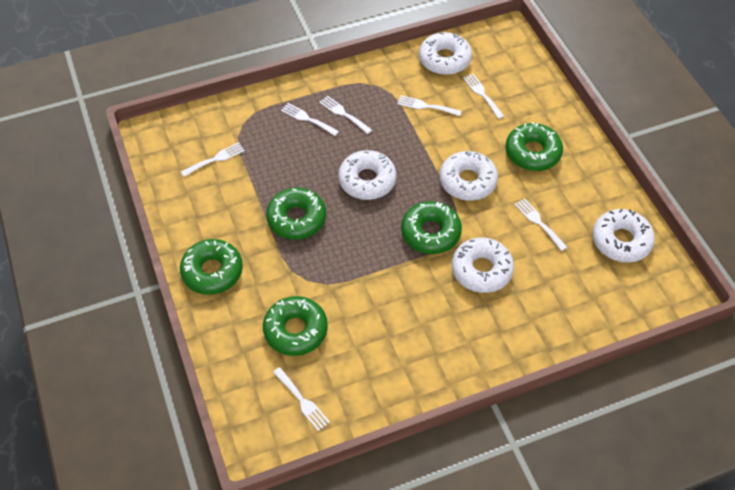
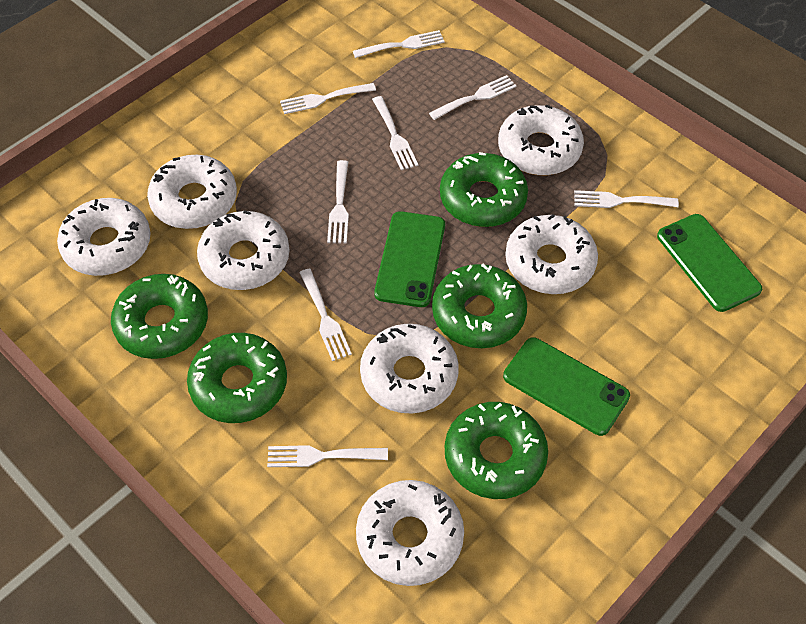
green phone: none = 0 -> [374,211,445,307] [503,337,630,436] [657,214,762,312] = 3
white donut: [338,150,397,200] [419,32,472,75] [440,151,498,201] [452,237,514,293] [592,209,655,263] = 5 -> [57,198,151,276] [147,155,237,229] [197,210,290,290] [356,480,464,586] [360,324,459,414] [498,104,584,175] [505,214,598,294] = 7
white fork: [181,142,245,177] [273,367,330,431] [281,103,339,136] [319,96,372,134] [397,95,462,116] [463,74,504,119] [515,198,567,251] = 7 -> [267,445,388,467] [280,83,376,114] [299,268,352,361] [327,160,349,244] [353,30,445,58] [372,96,418,170] [429,75,517,120] [574,190,679,208] = 8

